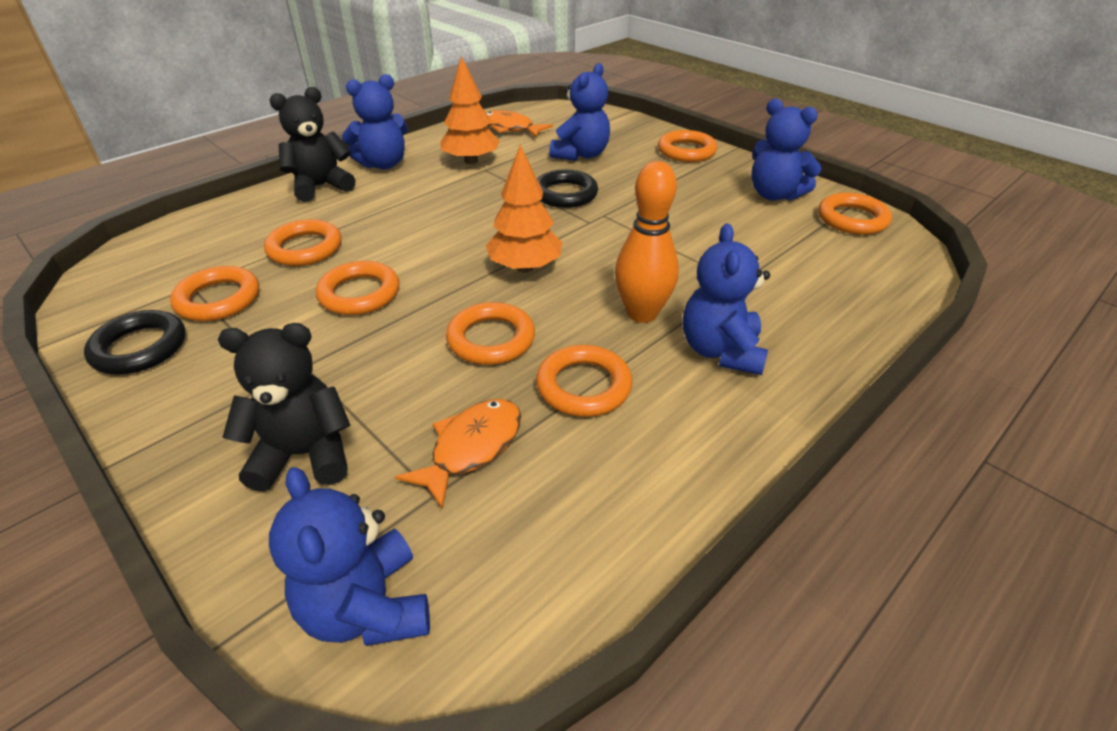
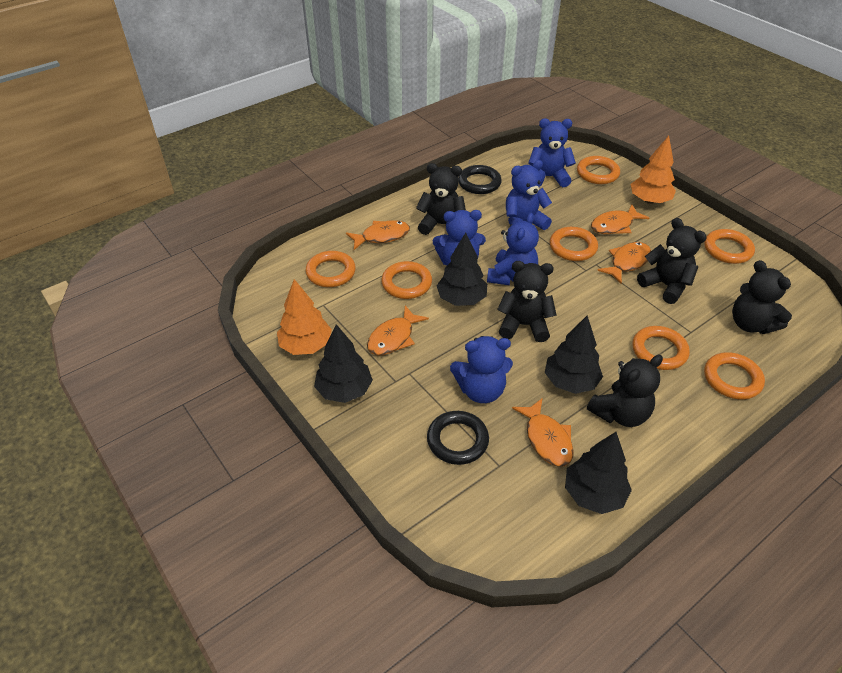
black teddy bear: [218,323,350,492] [269,87,355,202] = 2 -> [416,163,466,235] [497,261,557,342] [587,355,663,427] [637,218,707,304] [732,260,792,334] = 5
black tree: none = 0 -> [314,324,373,403] [437,232,488,306] [545,315,603,394] [565,432,632,514] = 4
orange bowling pin: [615,161,679,323] = 1 -> none = 0
orange fish: [395,399,521,509] [487,110,553,138] = 2 -> [346,220,410,250] [367,305,429,355] [512,399,573,467] [591,205,649,234] [597,242,651,283] = 5

